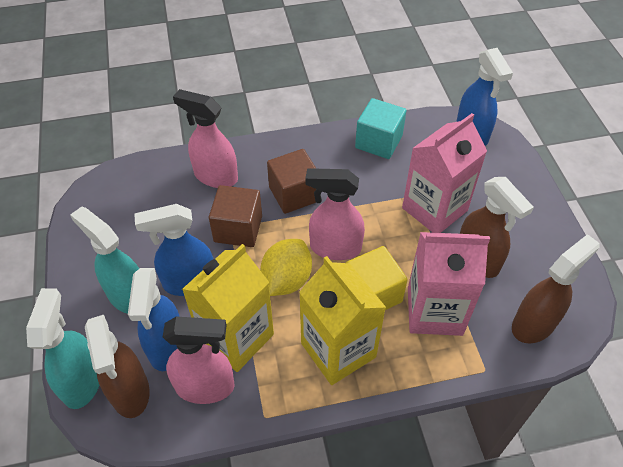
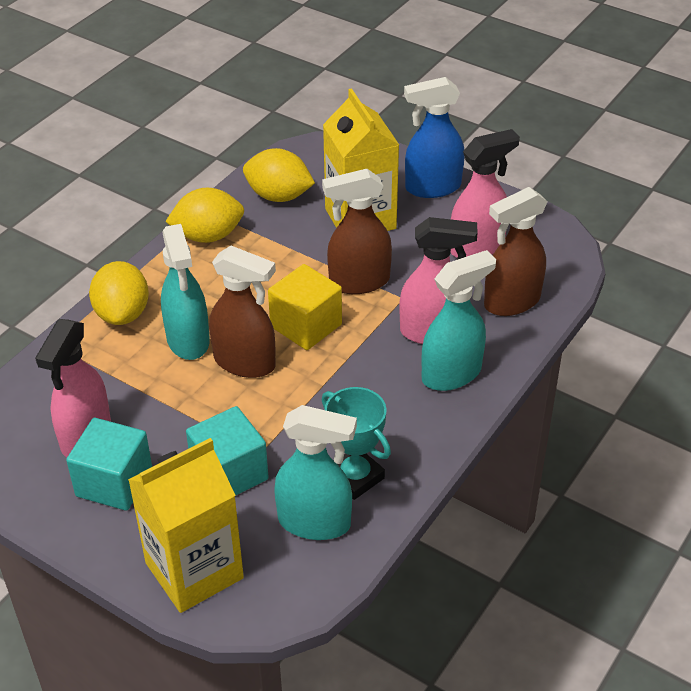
blue spray bottle: [128,268,180,371] [134,204,213,296] [456,48,513,146] = 3 -> [404,77,465,198] = 1
brown cube: [209,185,262,247] [267,149,316,214] = 2 -> none = 0
pink carton: [402,113,487,233] [408,232,490,336] = 2 -> none = 0
turquoise cube: [355,98,407,159] = 1 -> [66,418,152,511] [186,406,268,496] = 2
turquoise spray bottle: [26,288,99,409] [70,206,139,314] = 2 -> [161,224,210,360] [274,405,357,540] [422,250,496,391] = 3
turquoise trophy: none = 0 -> [322,387,391,500] = 1
yellow lemon: [260,239,312,296] = 1 -> [89,261,149,325] [165,188,244,243] [243,148,315,202] = 3

